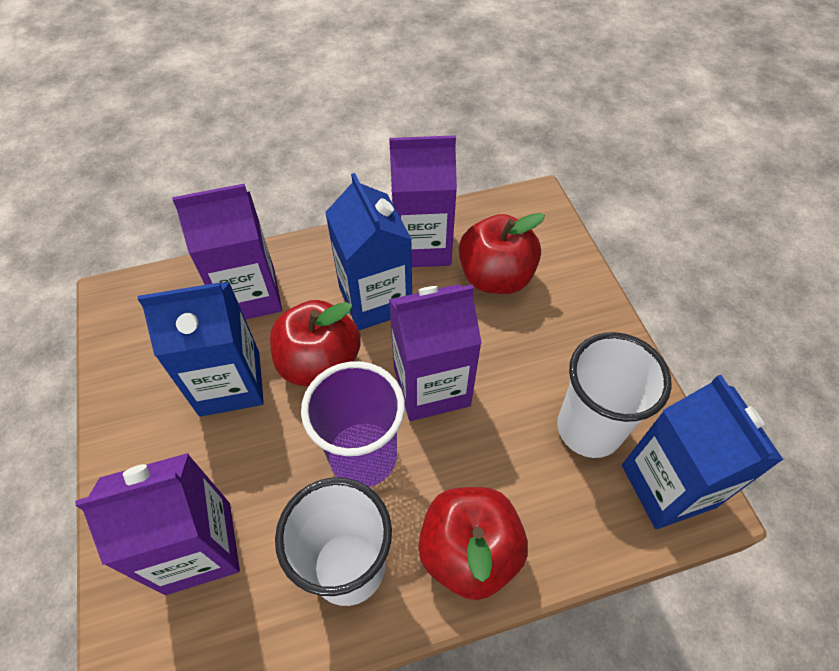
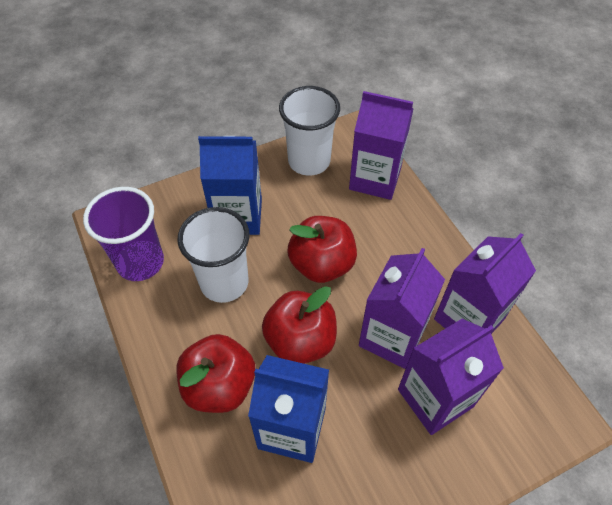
blue carton: [138,282,264,417] [325,173,412,330] [622,375,783,529] = 3 -> [198,136,262,235] [248,355,329,463] = 2

